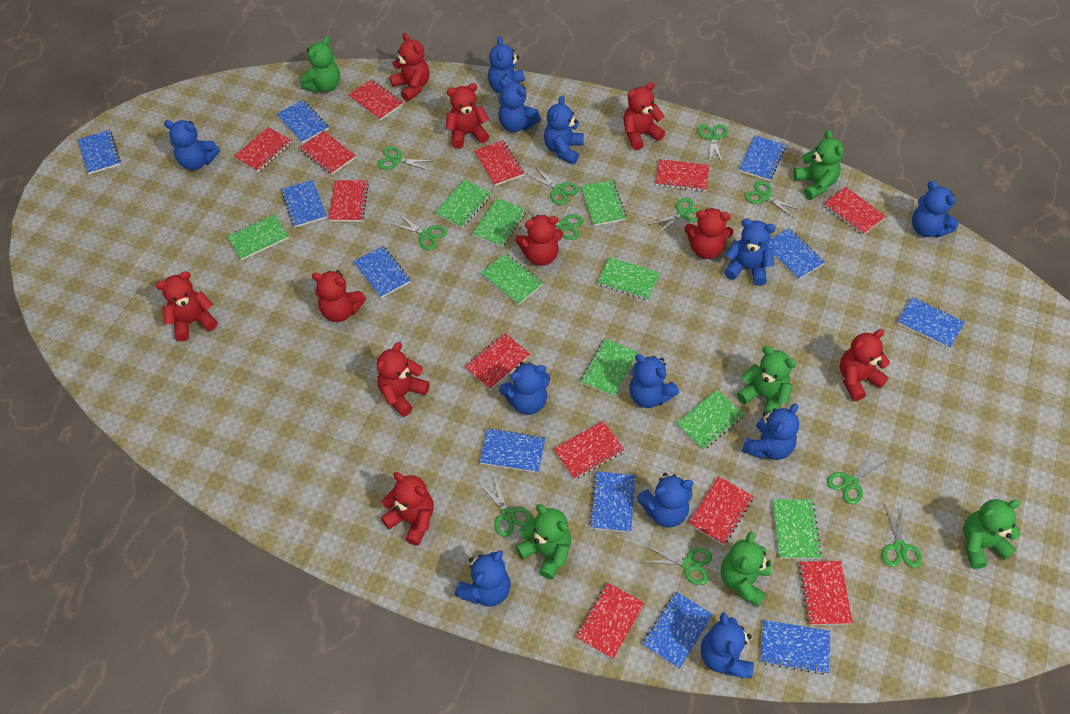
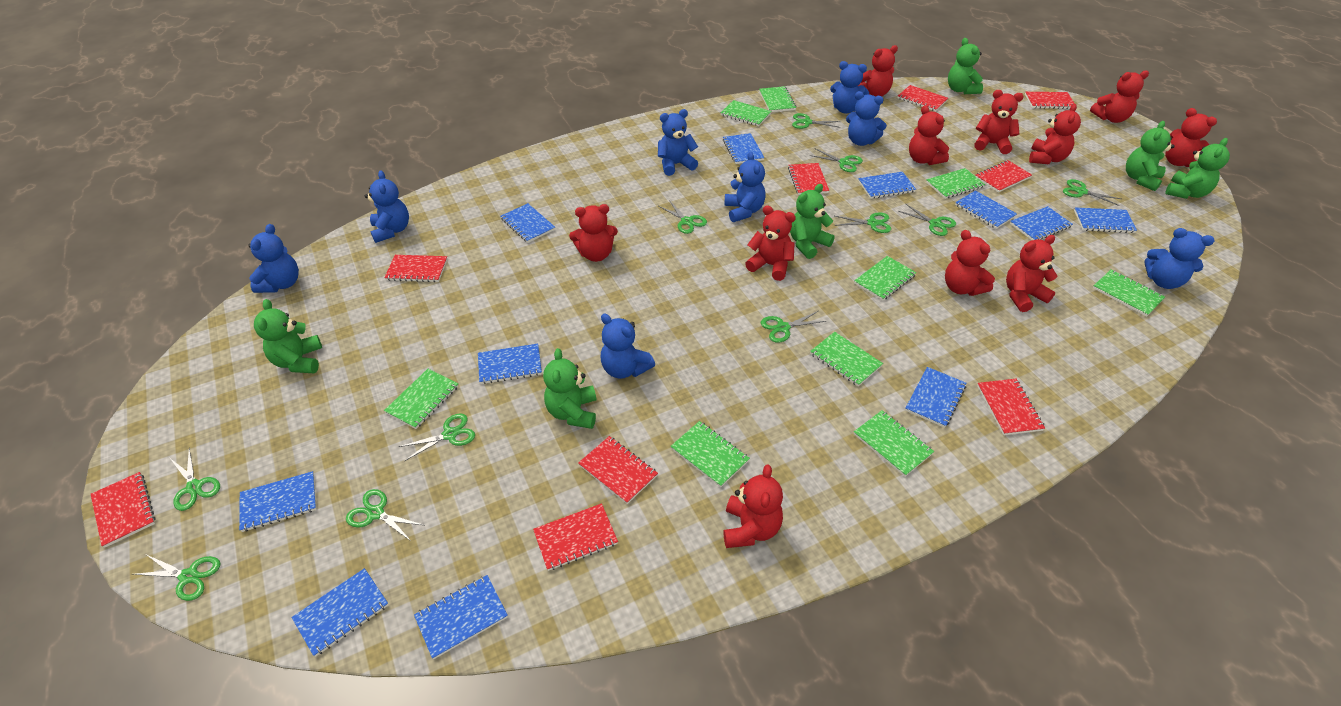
blue teddy bear: [164,120,220,170] [455,550,511,607] [488,36,525,94] [498,79,541,132] [499,362,550,415] [544,96,584,164] [629,354,679,408] [637,473,693,528] [701,612,754,679] [724,219,776,286] [742,404,799,460] [912,181,959,238] = 12 -> [248,224,299,293] [365,170,409,243] [600,314,655,379] [658,109,698,176] [724,152,766,222] [830,61,869,113] [846,91,887,146] [1144,228,1215,289] = 8
red notebook: [234,127,292,172] [299,131,356,175] [328,180,369,222] [349,79,403,120] [464,333,531,390] [474,140,524,186] [553,421,625,480] [576,583,645,659] [656,159,709,192] [689,476,754,545] [798,561,853,625] [823,187,886,235] = 12 -> [91,472,156,548] [384,255,447,282] [533,503,618,571] [578,436,658,504] [788,163,829,195] [898,85,948,112] [976,160,1032,193] [977,379,1045,435] [1025,92,1075,109] = 9
red teddy bear: [155,271,217,342] [312,270,366,322] [377,342,430,417] [381,472,434,546] [390,33,429,101] [446,83,489,149] [515,215,563,266] [623,82,665,150] [684,208,733,259] [840,329,890,401] = 10 -> [569,204,618,262] [724,464,783,548] [745,205,796,281] [858,45,898,97] [909,105,949,165] [945,230,995,296] [974,90,1024,154] [1006,235,1058,312] [1029,104,1081,164] [1090,71,1149,123] [1165,108,1217,167] = 11

